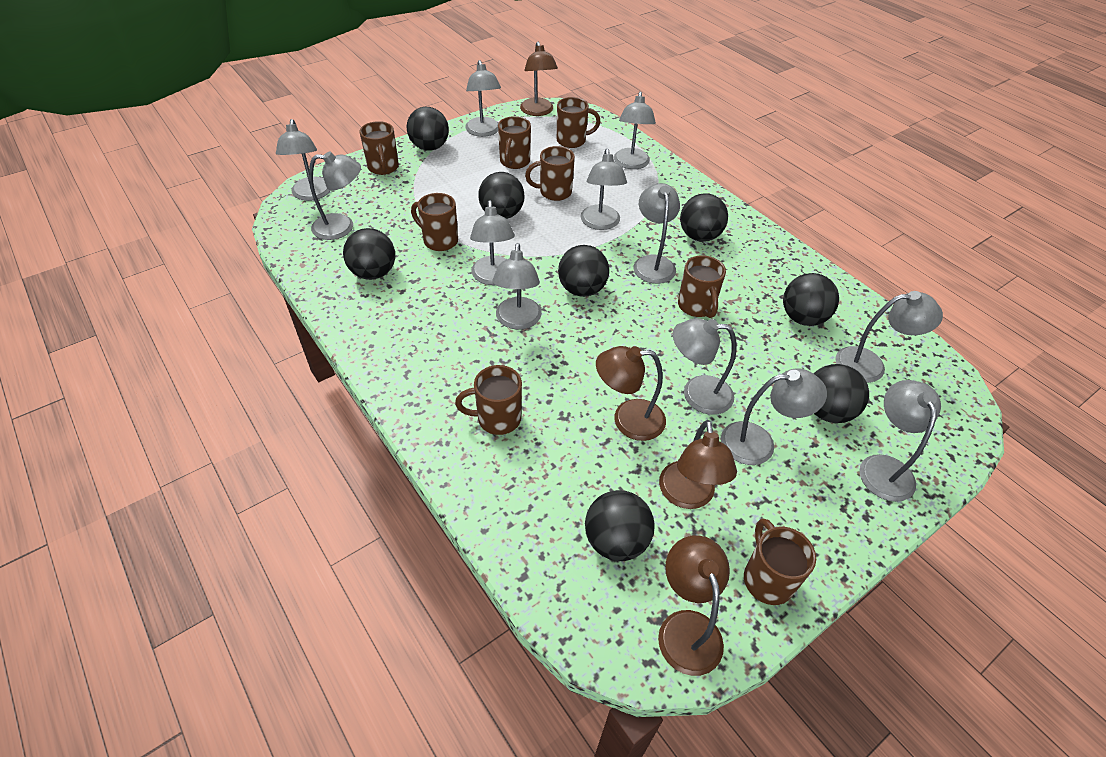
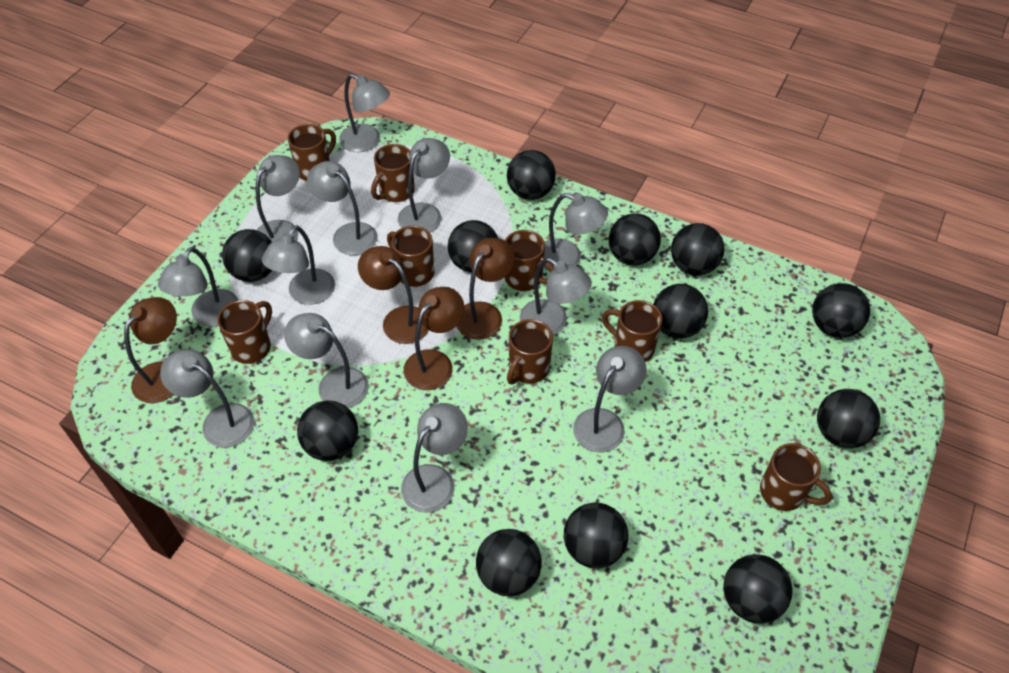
black ball: [343,228,395,280] [407,107,449,151] [478,172,525,219] [558,245,609,297] [585,490,655,561] [680,193,728,242] [783,273,839,326] [814,364,869,423] = 8 -> [222,229,272,282] [297,400,358,461] [448,220,498,273] [476,529,542,597] [507,150,556,200] [564,503,628,568] [609,213,661,266] [654,284,708,339] [671,223,724,276] [723,554,793,624] [812,283,870,338] [817,389,880,448] = 12

